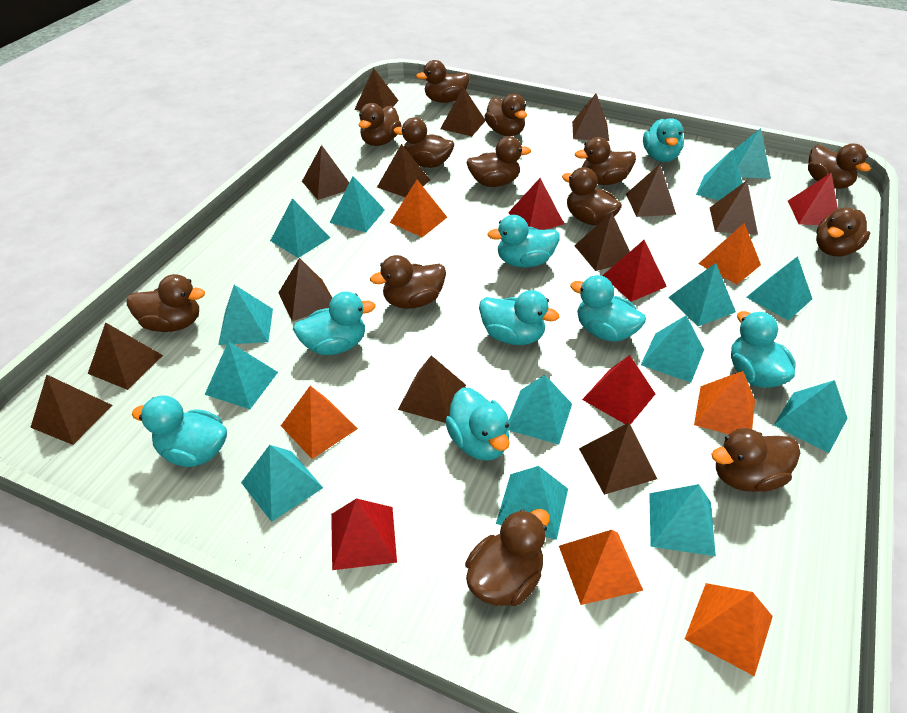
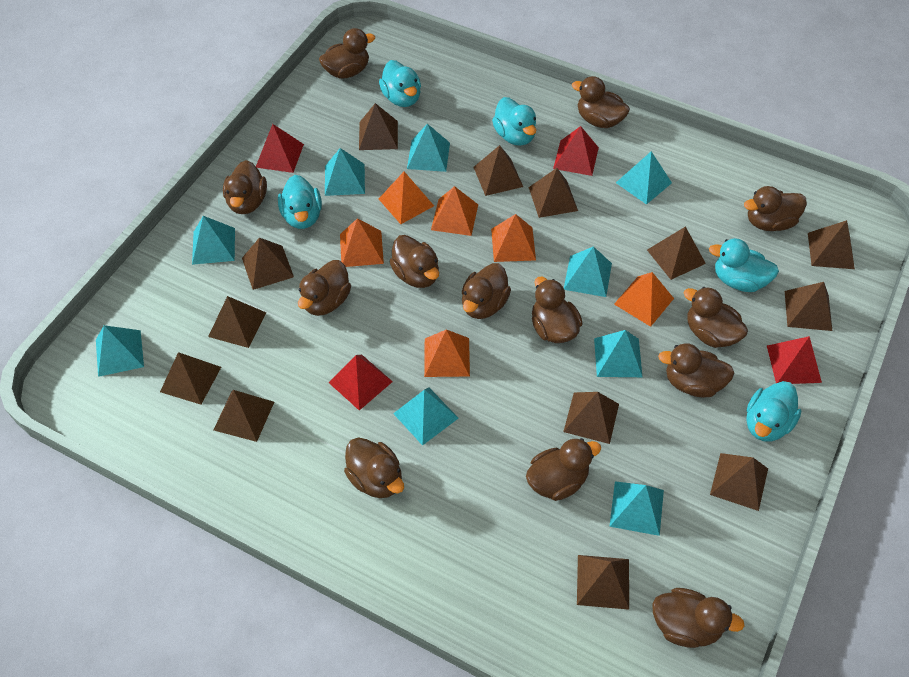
red pyramid: [331,498,397,570] [508,178,564,230] [582,355,655,425] [602,240,667,302] [788,173,838,225] = 5 -> [256,124,304,173] [328,355,393,411] [553,126,599,176] [767,336,822,384] = 4
turquoise duck: [132,395,227,467] [293,292,376,355] [445,388,510,461] [479,290,559,345] [488,215,560,268] [570,275,646,342] [643,118,684,162] [731,311,796,388] = 8 -> [278,175,322,229] [379,60,421,107] [492,97,536,146] [709,238,779,292] [746,381,801,441] = 5
turquoise pyramid: [205,341,278,409] [218,285,273,345] [241,445,323,522] [270,198,330,258] [330,176,385,232] [496,466,568,540] [509,375,572,444] [641,316,704,383] [649,484,716,556] [668,263,736,326] [696,150,743,200] [733,128,771,179] [746,256,812,321] [774,380,848,453] = 14 -> [96,325,144,377] [192,216,235,265] [325,148,365,196] [393,388,458,446] [407,124,450,172] [564,246,612,297] [594,330,643,377] [609,481,664,536] [616,151,672,205] = 9

